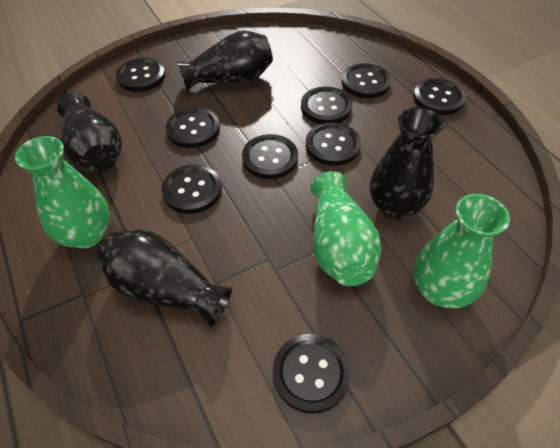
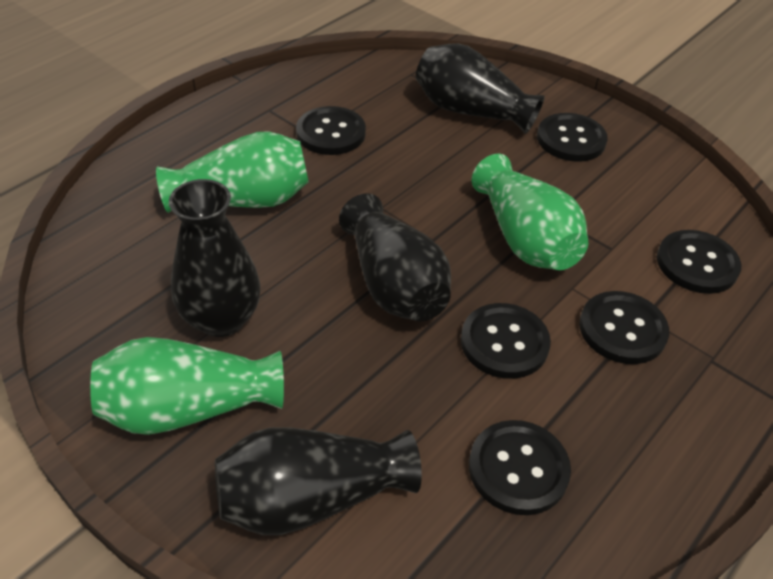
black button: [116,58,165,92] [161,164,222,214] [166,107,220,148] [242,134,298,179] [273,334,351,414] [301,87,352,124] [306,123,361,166] [341,63,391,98] [413,78,466,115] = 9 -> [296,106,366,155] [461,303,551,379] [469,420,571,515] [537,113,608,162] [579,291,669,364] [657,230,741,294] = 6

